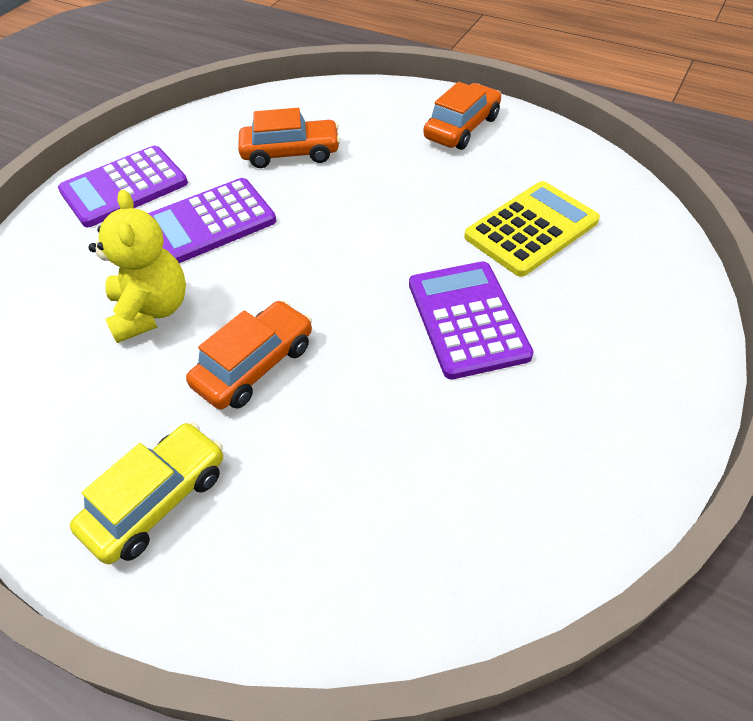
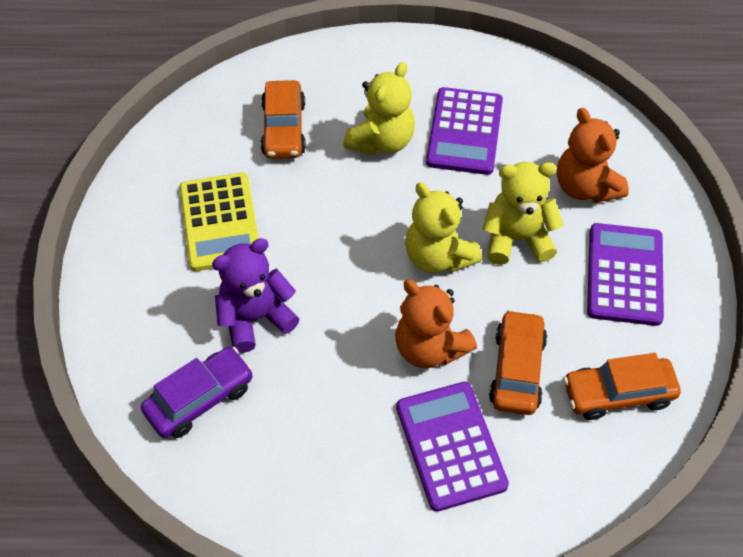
orange teddy bear: none = 0 -> [395,280,477,368] [557,108,629,203] = 2
purple car: none = 0 -> [141,347,254,438] = 1
purple teddy bear: none = 0 -> [212,238,300,353] = 1
yellow car: [70,422,223,564] = 1 -> none = 0
yellow teddy bear: [89,189,186,343] = 1 -> [343,62,415,155] [405,182,482,273] [482,162,564,265] = 3

